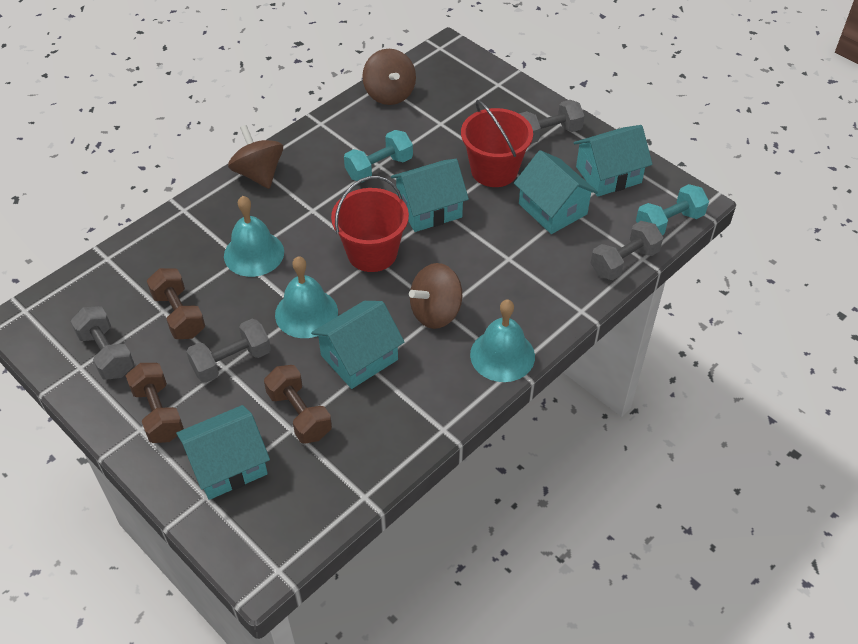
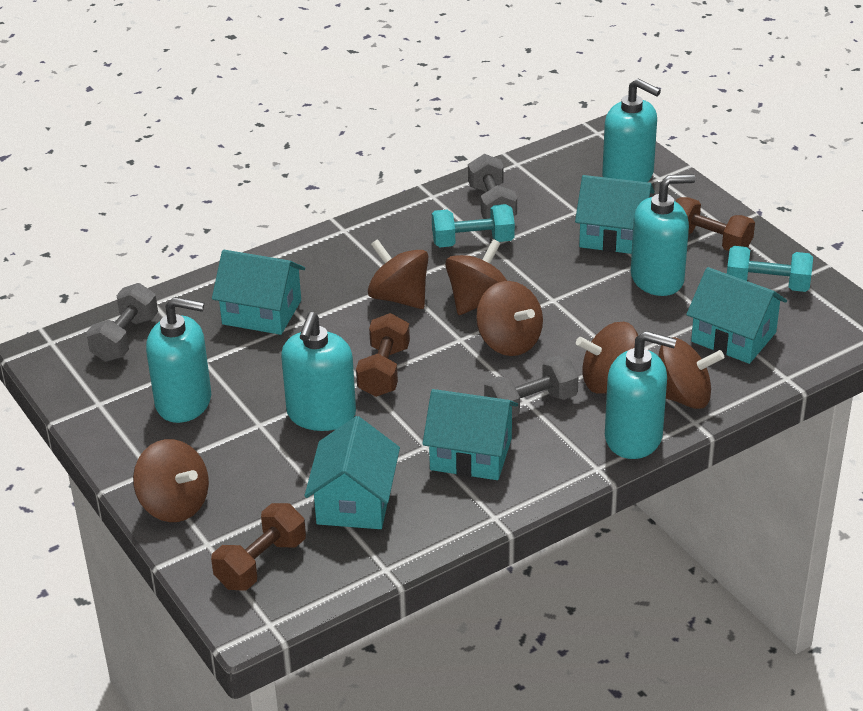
brown spinning top: [228,125,283,189] [362,49,416,105] [409,263,462,329] = 3 -> [133,439,209,522] [368,239,428,309] [445,239,507,315] [476,281,543,356] [576,322,638,394] [658,337,724,409] = 6
grey dumbbell: [70,306,134,380] [186,319,271,383] [519,100,584,143] [591,221,663,280] = 4 -> [86,283,158,362] [468,154,517,219] [484,356,579,418] = 3
red bucket: [331,176,409,272] [461,100,533,187] = 2 -> none = 0
turquoise bell: [224,196,284,277] [275,256,338,338] [470,299,535,382] = 3 -> none = 0
turquoise soap dispenser: none = 0 -> [146,297,211,423] [281,312,356,431] [602,79,661,182] [605,331,677,459] [631,174,696,296] = 5

